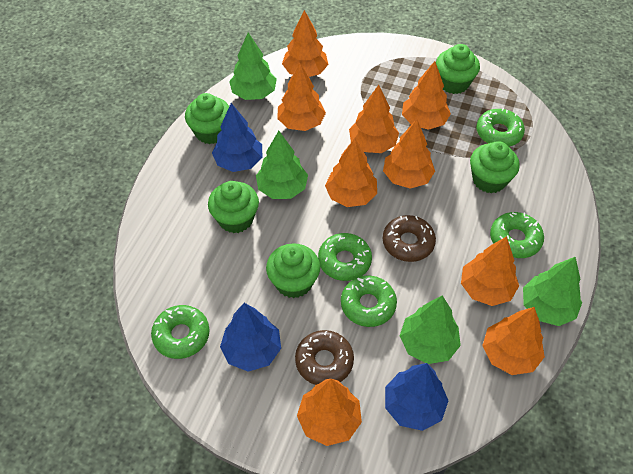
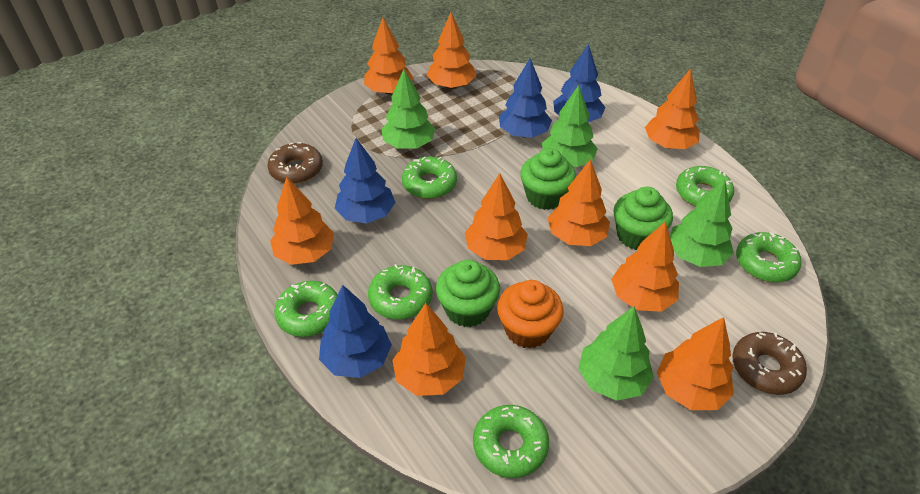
blue tree: [212,103,262,172] [220,303,281,372] [385,363,449,431] = 3 -> [319,285,392,378] [335,138,395,224] [499,58,552,138] [553,44,606,122] = 4
green cupcake: [185,93,229,144] [208,181,259,233] [266,243,320,298] [436,44,480,94] [470,141,520,193] = 5 -> [436,260,500,327] [520,148,576,210] [614,187,673,250] = 3
green donut: [151,305,210,359] [318,233,372,281] [341,276,397,327] [476,108,525,147] [490,212,544,258] = 5 -> [274,281,338,337] [368,264,432,320] [402,157,457,199] [473,405,549,478] [676,166,734,207] [736,232,801,283] = 6
orange cupcake: none = 0 -> [497,280,564,349] = 1

